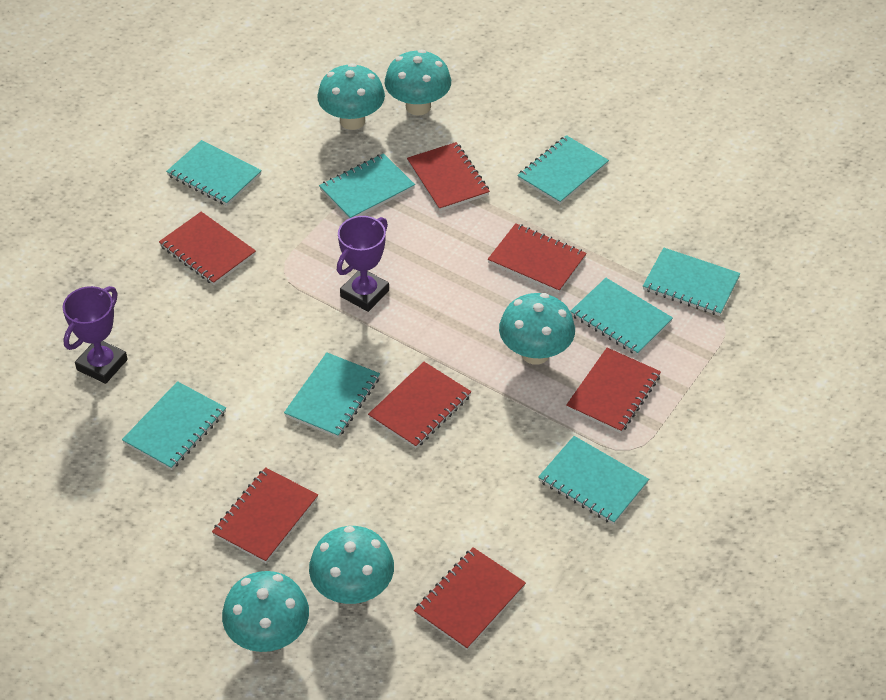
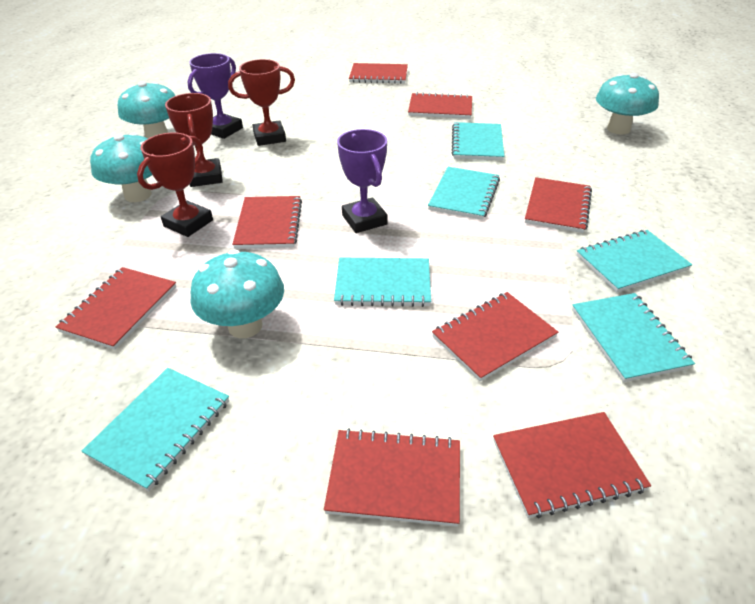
red notebook: [159,212,256,285] [212,467,318,563] [368,362,471,448] [407,142,490,211] [414,547,526,650] [488,223,587,293] [566,348,661,433] = 7 -> [56,267,176,350] [232,196,302,249] [324,428,460,527] [349,63,408,84] [408,92,472,119] [432,292,558,381] [493,412,651,518] [525,177,592,233] = 8
red trophy: none = 0 -> [137,133,213,237] [165,93,223,187] [228,59,295,146] = 3
turquoise mushroom: [222,571,309,652] [309,526,394,604] [317,63,385,130] [385,49,451,116] [499,293,575,365] = 5 -> [90,133,152,202] [118,81,175,138] [190,250,284,338] [596,73,659,135] = 4
turquoise notebook: [122,381,226,470] [166,140,262,206] [284,352,380,438] [319,153,415,219] [517,135,609,205] [538,436,649,525] [570,278,673,356] [643,248,741,316] = 8 -> [81,368,229,491] [334,258,431,307] [428,167,500,220] [452,122,504,160] [572,293,695,382] [576,230,692,293] = 6

